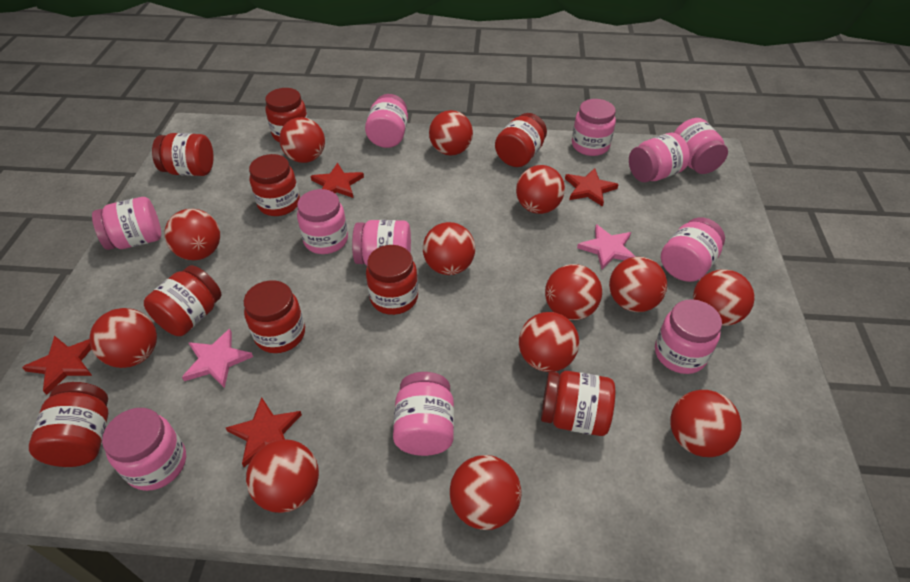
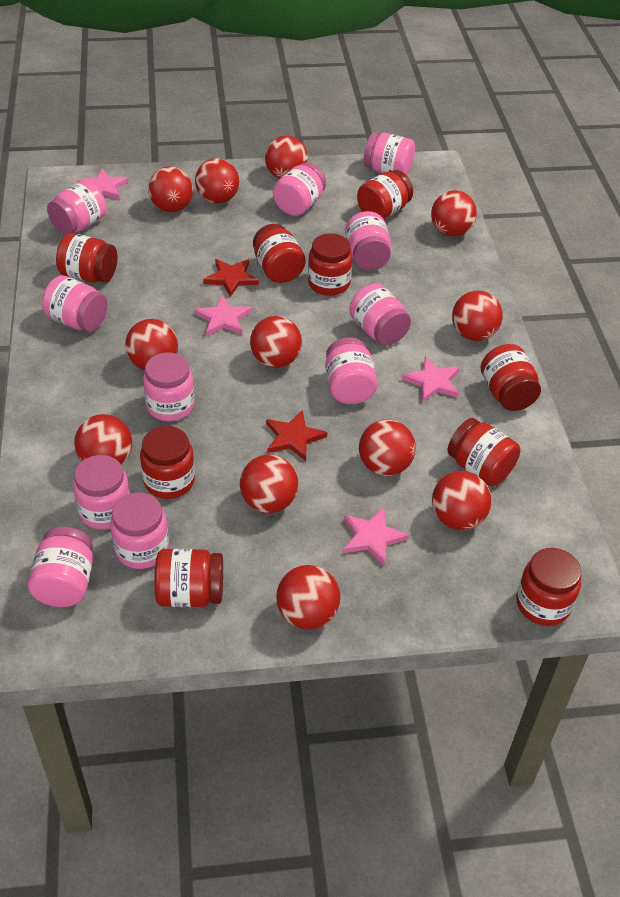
pink star: [182,329,253,388] [577,224,636,269] = 2 -> [77,168,129,200] [194,295,252,336] [343,507,409,566] [402,356,460,402] = 4
red ball: [89,308,157,368] [164,209,220,260] [246,439,319,513] [279,117,325,163] [423,222,475,275] [429,110,473,156] [450,455,521,530] [516,165,565,214] [519,312,579,372] [545,264,602,320] [609,257,667,312] [670,390,742,457] [693,269,755,326] = 13 -> [74,414,132,465] [125,319,178,370] [148,167,193,212] [195,158,239,204] [240,455,298,513] [250,316,302,368] [265,136,308,179] [276,565,340,630] [359,420,416,476] [431,190,477,237] [432,471,491,530] [452,291,503,341] = 12
red star: [22,336,92,395] [226,397,302,467] [310,163,364,198] [565,168,619,207] = 4 -> [203,259,259,297] [266,410,327,461] = 2

